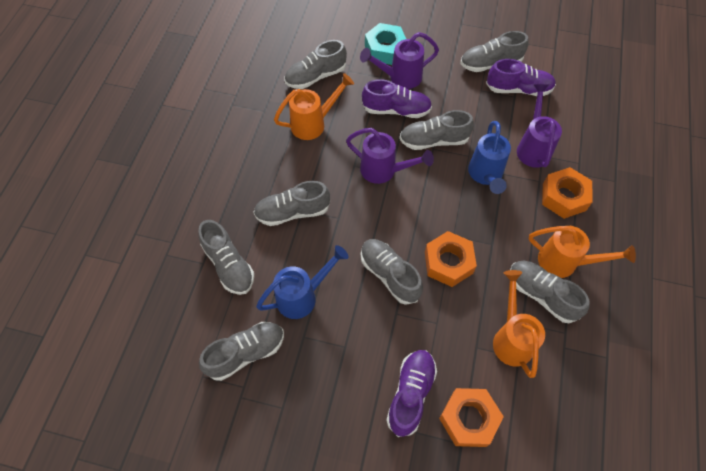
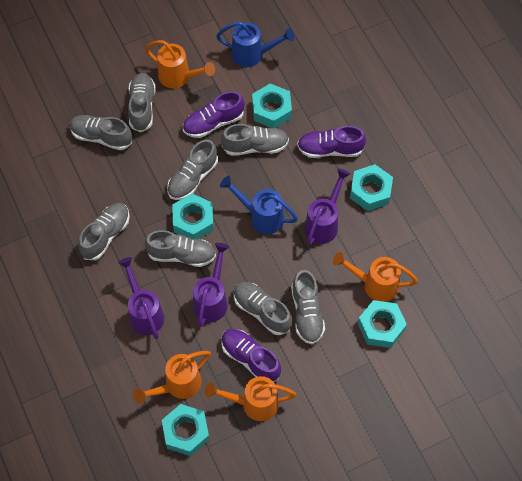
orange nut: [425,231,477,287] [439,388,504,447] [542,167,593,219] = 3 -> none = 0
orange watering can: [274,73,354,140] [493,270,545,378] [528,226,636,278] = 3 -> [133,351,211,404] [145,40,215,88] [205,376,297,421] [333,252,418,302] = 4
turquoise nut: [365,23,406,65] = 1 -> [162,404,210,456] [172,194,214,239] [252,84,292,128] [350,164,393,211] [358,300,407,348] = 5

